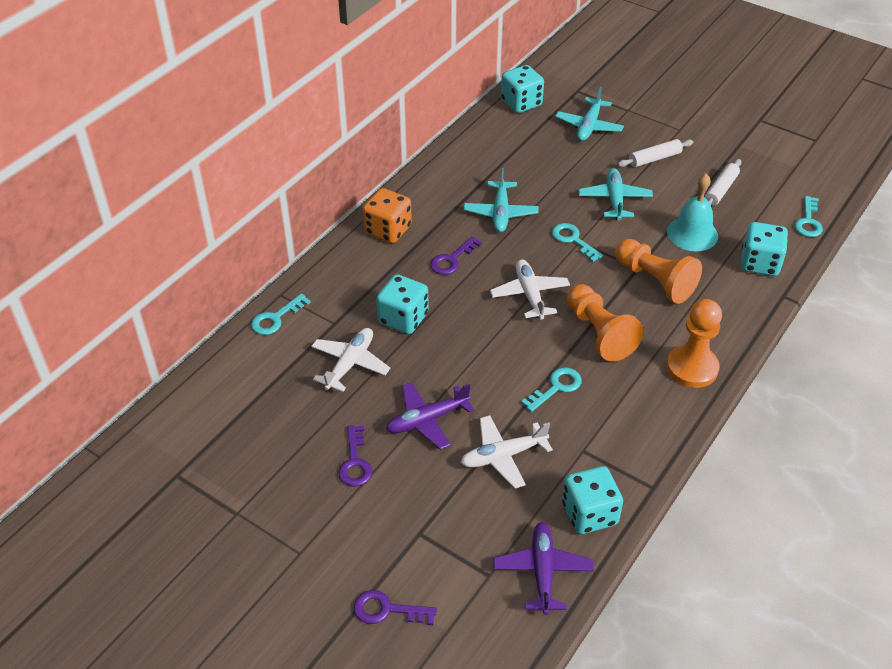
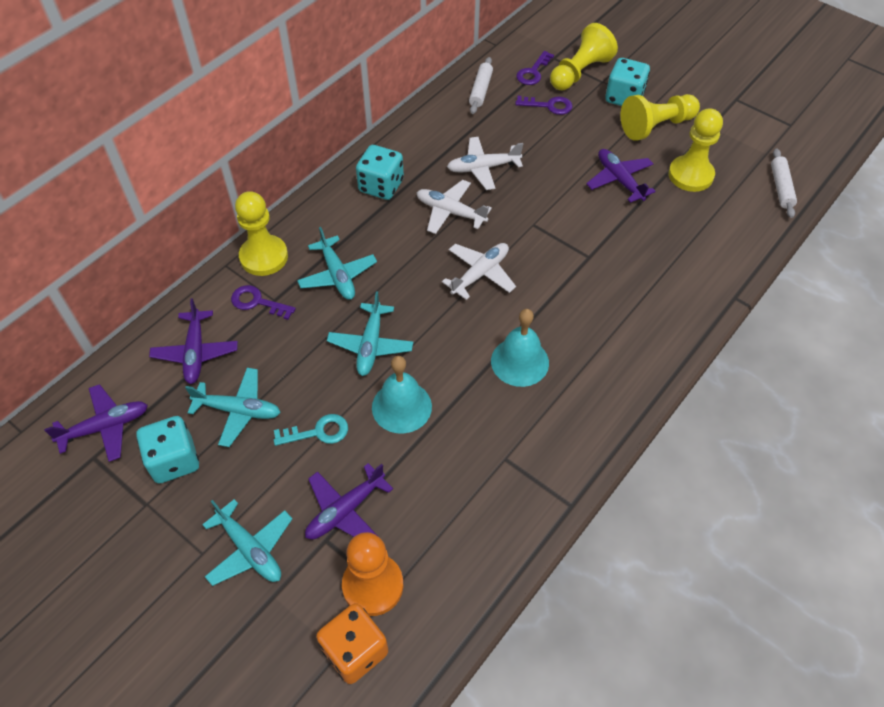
orange pawn: [567,284,644,361] [615,239,702,304] [666,299,722,388] = 3 -> [342,532,403,616] = 1
purple plane: [386,382,474,450] [494,522,594,615] = 2 -> [44,384,148,462] [149,298,238,384] [305,463,393,540] [586,149,656,203] = 4
turquoise bell: [667,174,718,251] = 1 -> [372,356,432,434] [491,309,549,387] = 2
turquoise dice: [376,274,429,334] [501,65,544,113] [562,466,623,534] [741,222,788,276] = 4 -> [136,416,199,484] [356,145,404,200] [605,58,650,106] = 3
turquoise key: [251,293,311,335] [521,367,582,412] [552,223,603,262] [795,196,823,237] = 4 -> [274,414,348,446] = 1
turquoise plane: [464,168,539,232] [555,87,624,141] [579,168,653,220] = 3 -> [185,368,281,447] [202,499,293,586] [297,227,377,300] [327,291,413,376] = 4
yellow pawn: none = 0 -> [235,191,288,276] [550,23,618,90] [620,94,700,141] [668,108,723,192] = 4

